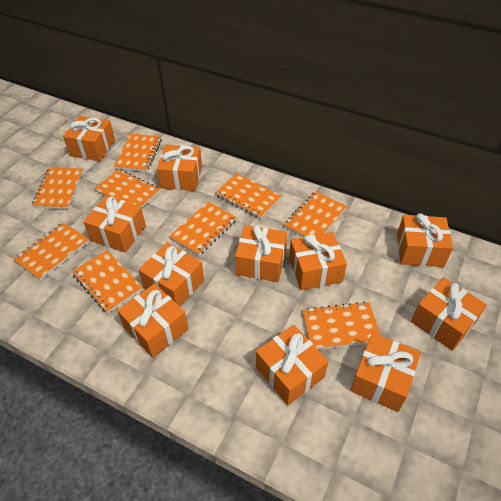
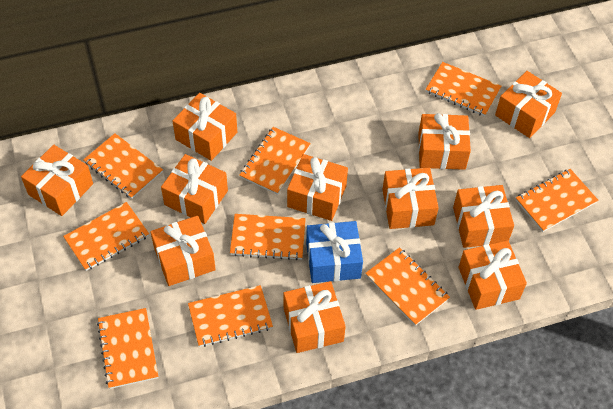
blue gift: none = 0 -> [306,221,363,283] = 1

